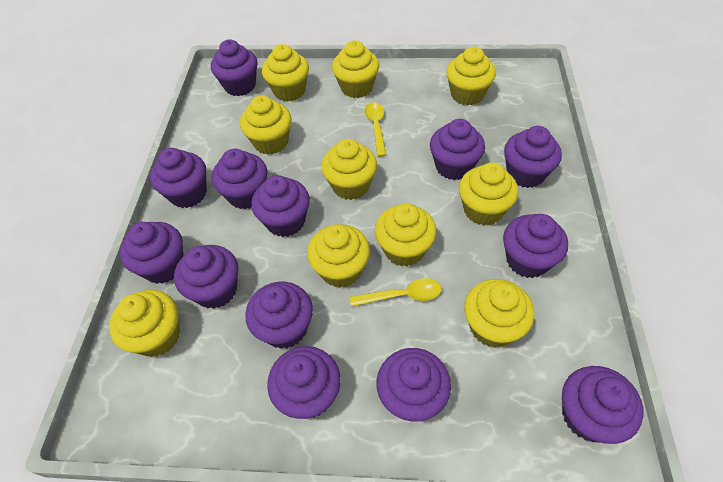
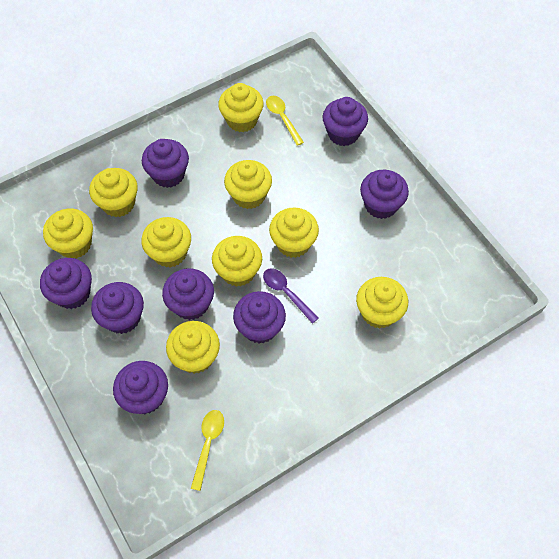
purple cupcake: [120,222,184,284] [150,148,207,208] [174,245,238,309] [211,39,257,96] [212,149,268,209] [245,282,313,349] [251,175,310,237] [267,346,341,419] [377,348,451,421] [430,119,485,180] [503,214,568,278] [504,126,562,188] [562,366,644,444] = 13 -> [40,258,92,309] [91,282,144,334] [113,361,168,414] [142,139,189,188] [162,268,214,320] [233,291,286,344] [323,97,368,146] [360,170,409,219] = 8
purple spoon: none = 0 -> [263,268,319,324] = 1
yellow cupcake: [109,290,180,357] [240,95,292,155] [262,44,309,102] [307,224,370,288] [321,139,377,200] [332,40,379,98] [375,203,437,267] [446,47,496,106] [459,163,519,225] [464,279,534,348] = 10 -> [43,209,93,258] [89,168,138,217] [141,217,191,268] [166,321,220,374] [212,236,262,287] [218,83,264,132] [224,160,272,209] [269,208,319,258] [356,277,408,329] = 9

